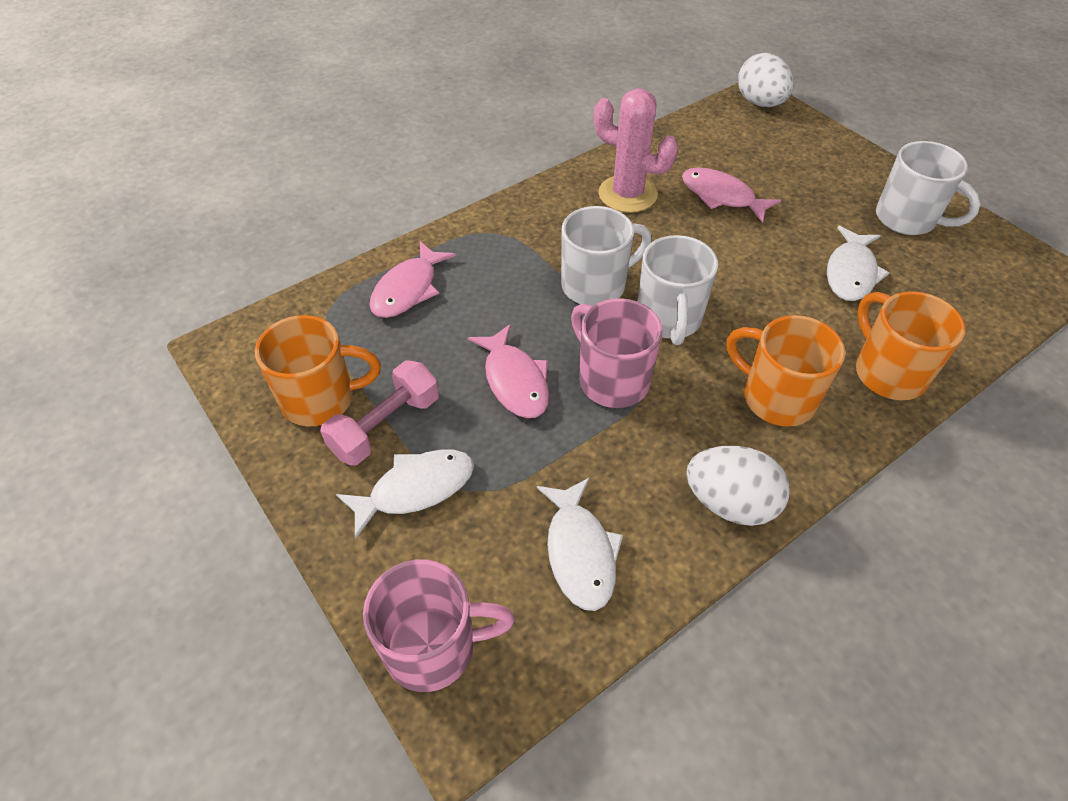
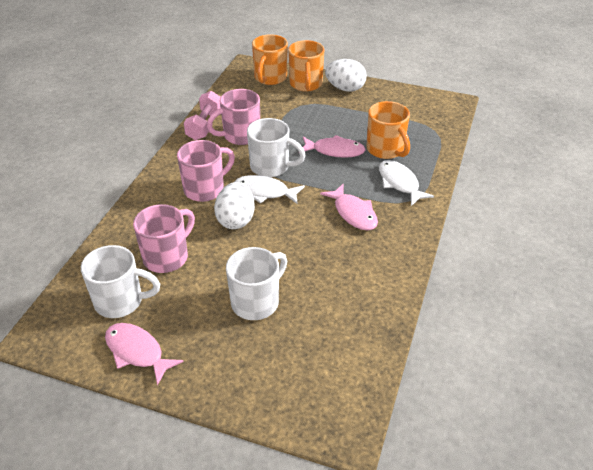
pink cactus: [594,88,678,213] = 1 -> none = 0
pink mug: [363,560,515,692] [571,298,663,408] = 2 -> [133,204,195,273] [177,140,235,202] [207,89,260,145] = 3
white fish: [336,449,474,539] [537,478,623,611] [827,226,889,301] = 3 -> [234,175,305,204] [379,160,434,206] = 2

